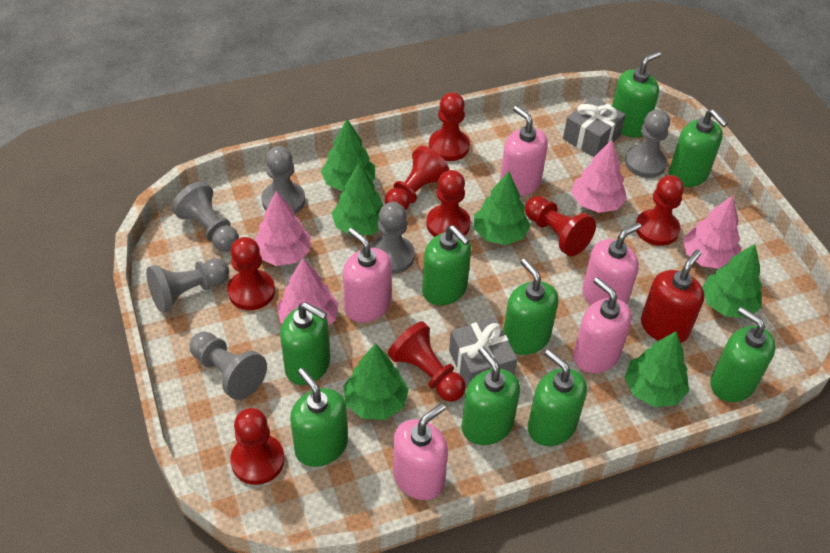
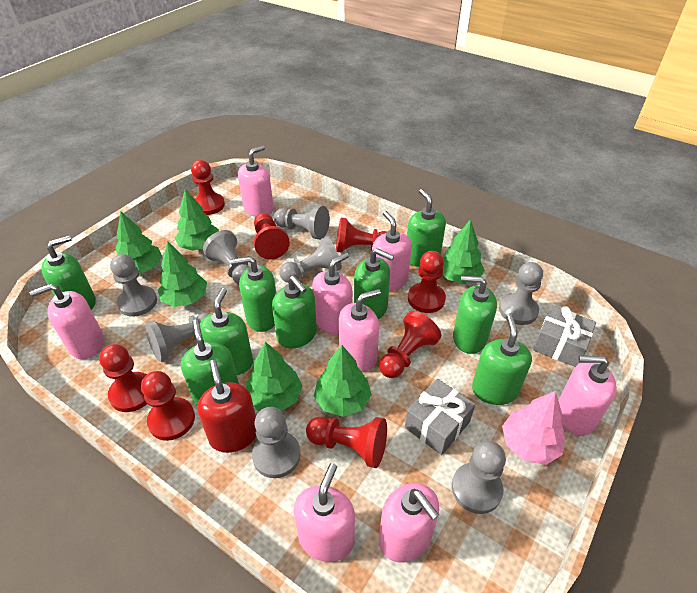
grey pawn: [146,258,229,313] [172,181,239,252] [190,332,267,400] [261,146,305,214] [370,202,415,274] [625,109,670,178] = 6 -> [110,254,157,317] [145,313,211,362] [203,230,249,285] [252,407,300,478] [274,205,330,240] [279,236,342,283] [452,441,506,514] [499,262,543,325] = 8
pink soap dispenser: [343,228,392,323] [393,403,448,500] [500,106,548,196] [573,277,632,373] [582,223,641,305] = 5 -> [29,284,104,359] [238,145,274,217] [294,463,355,562] [312,253,353,335] [339,289,381,372] [372,211,412,291] [379,483,439,563] [558,356,617,436] = 8
pink tree: [255,191,311,266] [277,258,339,326] [571,140,627,213] [683,195,741,269] = 4 -> [502,391,565,465] = 1

